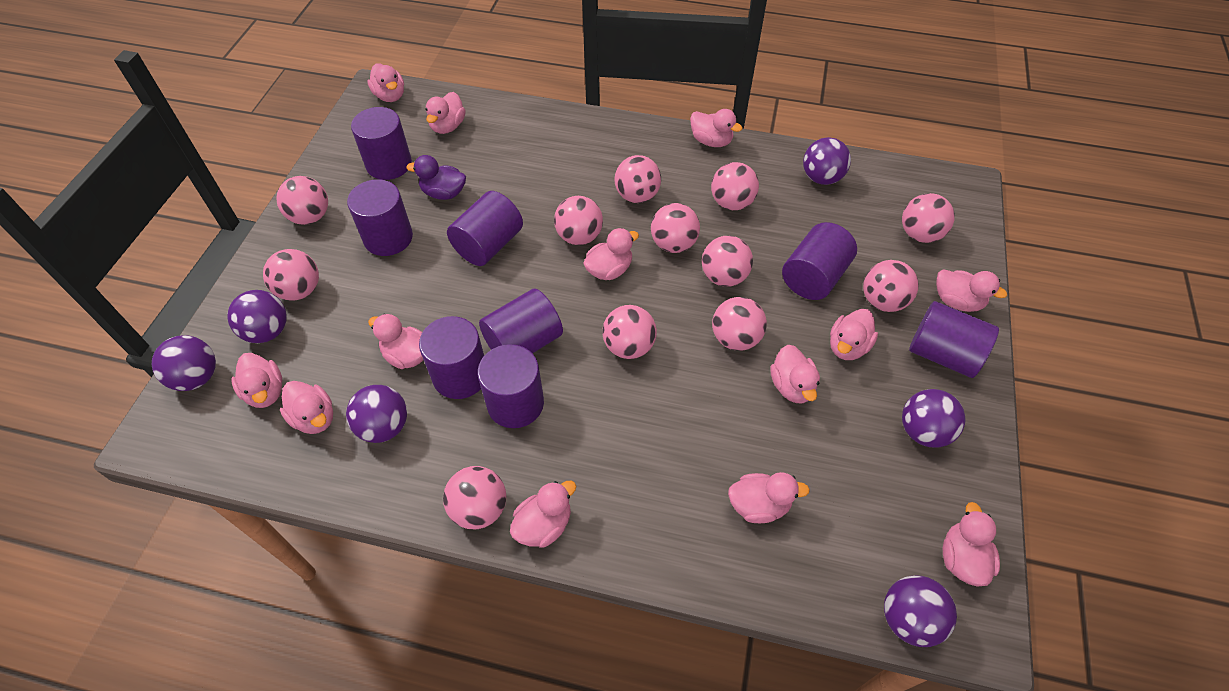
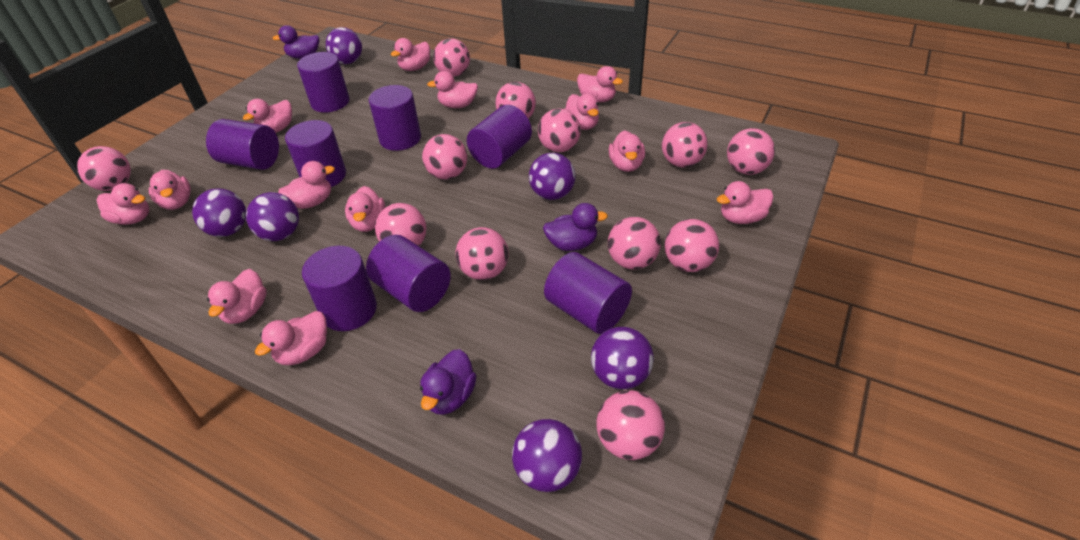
purple duck: [407,155,466,200] = 1 -> [273,25,319,59] [420,349,477,415] [543,203,608,251] = 3

